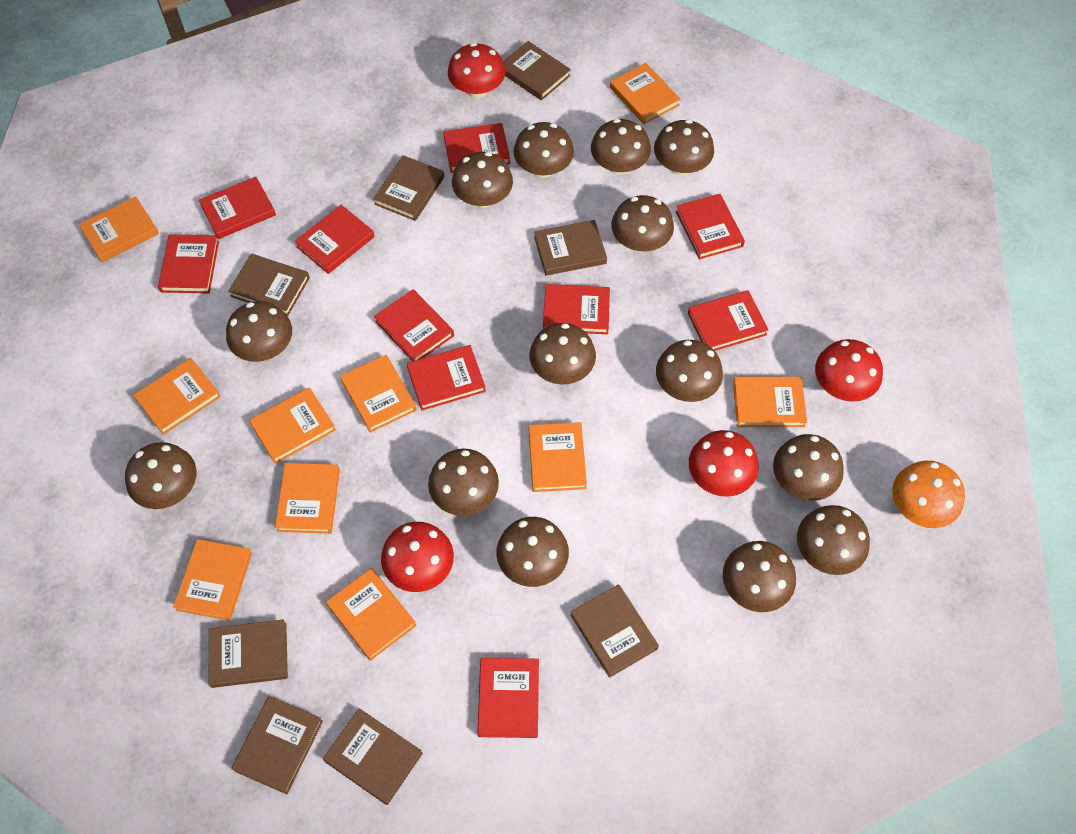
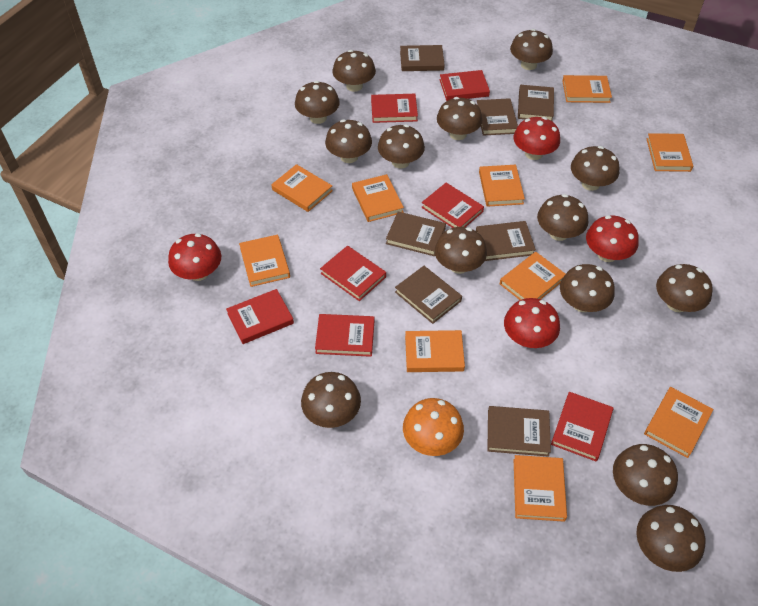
brown book: [209,619,288,688] [228,254,310,316] [231,696,323,794] [323,708,423,805] [373,155,444,221] [503,41,571,100] [534,220,607,276] [571,584,659,678] = 8 -> [386,212,446,256] [395,266,462,324] [400,45,445,71] [476,221,536,261] [477,98,518,136] [487,406,551,457] [518,85,554,122] = 7
red book: [158,234,219,293] [199,177,276,239] [295,205,375,274] [374,289,454,361] [407,345,486,410] [443,123,510,173] [478,658,539,738] [543,284,610,334] [676,194,745,259] [688,290,769,351] = 10 -> [226,289,294,344] [315,314,374,357] [320,246,386,301] [371,94,418,123] [421,183,484,228] [440,70,490,101] [551,392,614,461] = 7

